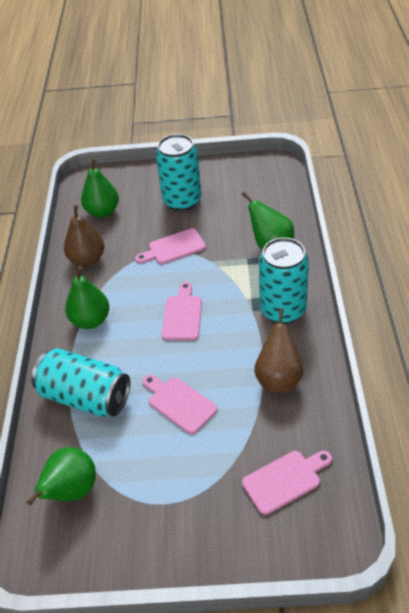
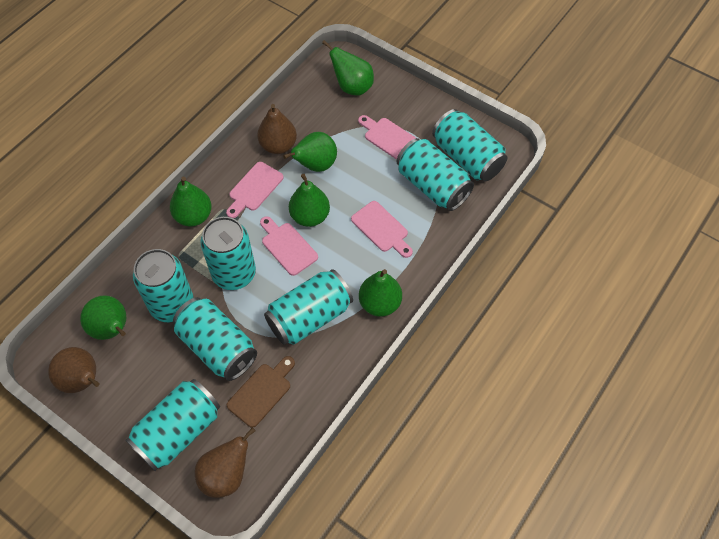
brown cutting board: none = 0 -> [227,356,295,427] = 1
brown pear: [64,205,104,266] [254,308,303,392] = 2 -> [48,347,100,393] [195,427,256,498] [257,104,297,154] = 3
green pear: [26,447,96,505] [65,266,109,329] [81,158,119,217] [242,192,294,250] = 4 -> [80,295,126,340] [170,177,212,226] [283,132,337,172] [289,174,330,227] [322,40,374,96] [359,269,402,317] = 6
turquoise can: [32,348,130,417] [156,134,201,211] [259,238,309,324] = 3 -> [125,379,220,471] [133,249,194,322] [173,297,257,381] [200,217,256,290] [264,269,353,345] [397,138,474,211] [432,109,507,181] = 7

